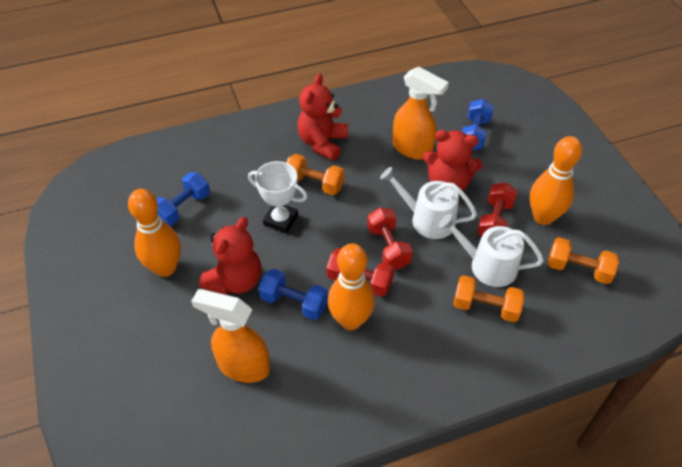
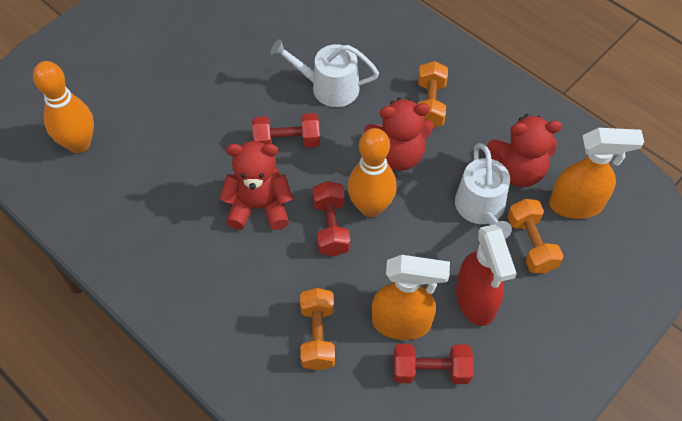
blue dumbbell: [156,172,210,226] [258,269,328,320] [462,99,494,150] = 3 -> none = 0
orange bowling pin: [128,189,181,277] [328,243,375,330] [530,136,582,225] = 3 -> [33,61,94,153] [348,128,397,217] = 2
red spray bottle: none = 0 -> [456,224,517,326] = 1
white trophy: [248,161,307,233] = 1 -> none = 0

